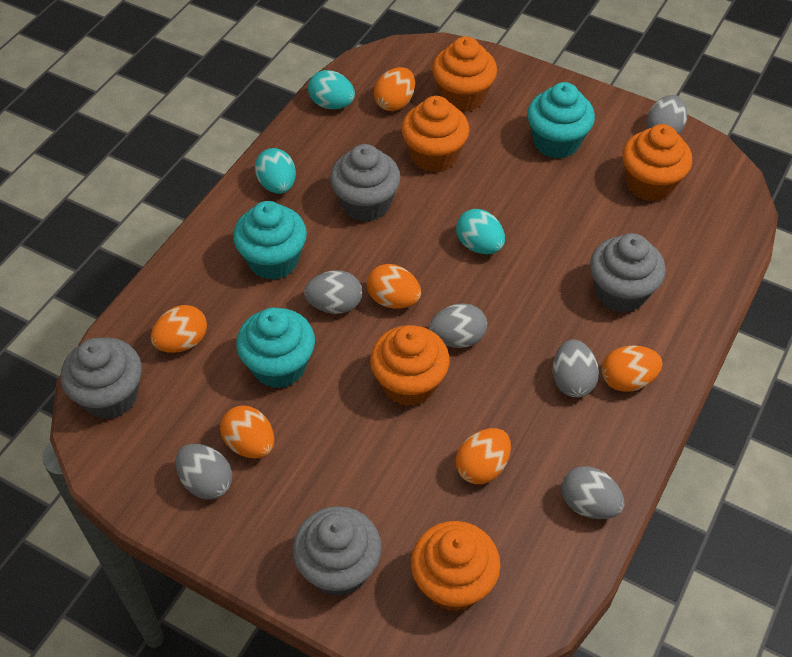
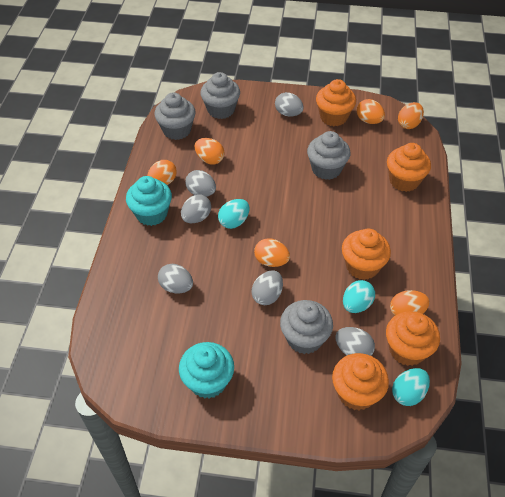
turquoise cupcake: [233,201,307,280] [236,308,315,388] [527,82,595,159] = 3 -> [126,176,172,226] [179,342,234,399] = 2

